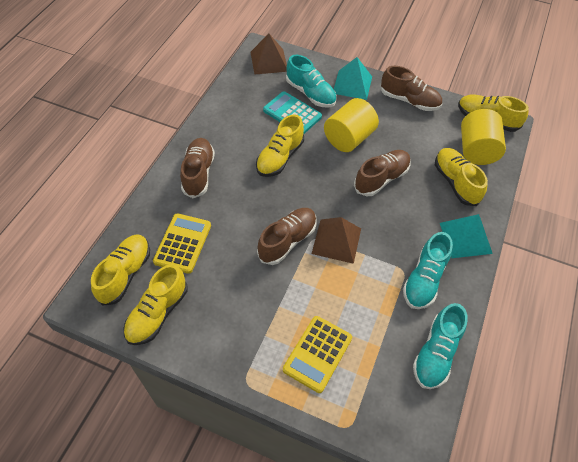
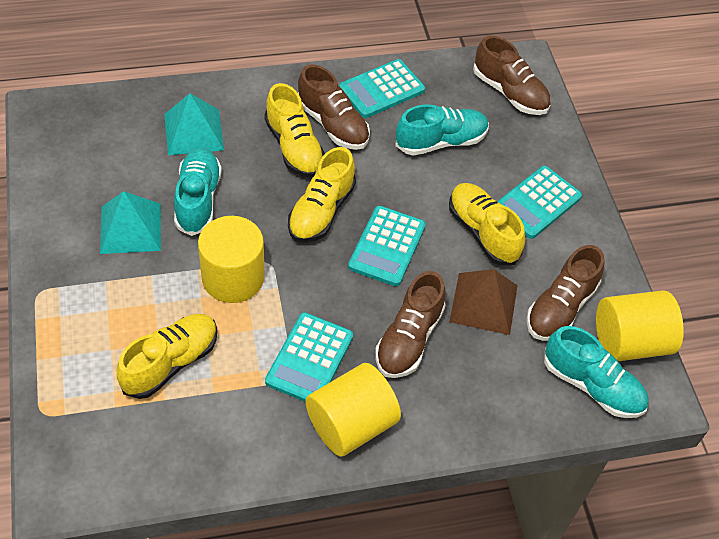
brown pyramid: [250,34,287,75] [312,217,361,264] = 2 -> [450,269,518,335] = 1
turquoise calculator: [263,91,322,134] = 1 -> [265,313,353,402] [339,59,425,118] [348,206,426,286] [497,166,582,239] = 4
yellow calculator: [153,213,211,274] [283,316,352,393] = 2 -> none = 0
yellow cylinder: [324,98,379,152] [461,109,506,165] = 2 -> [198,216,265,303] [306,363,401,457] [596,290,684,361] = 3
yellow shoe: [91,234,150,306] [124,264,188,345] [256,115,304,177] [435,148,488,206] [458,94,529,132] = 5 -> [117,314,217,399] [265,83,325,177] [288,147,356,243] [449,183,525,265] = 4

